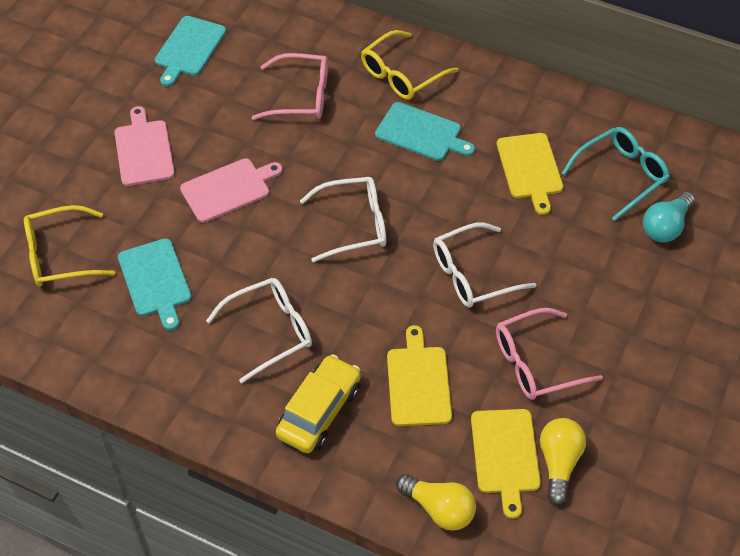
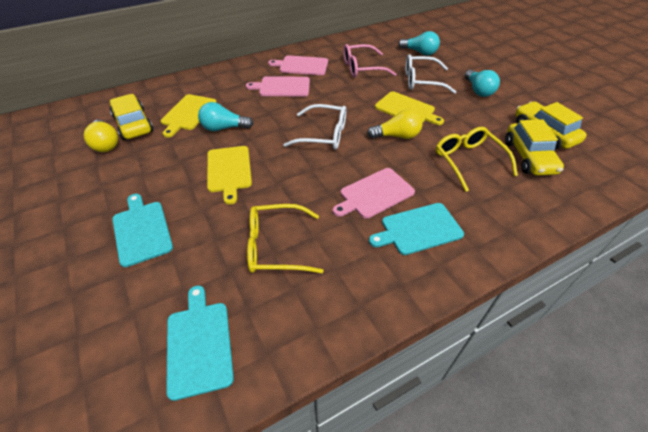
pink cutting board: [114,106,175,186] [180,158,282,223] = 2 -> [246,76,310,97] [268,55,328,75] [333,168,415,218] = 3
pink glasses: [252,53,328,120] [496,308,603,400] = 2 -> [344,44,396,77] = 1
turquoise glasses: [561,127,670,221] = 1 -> none = 0
turquoise light bulb: [643,192,695,243] = 1 -> [198,102,254,131] [399,31,440,56] [465,70,500,97] = 3
white glasses: [206,278,312,383] [300,177,386,262] [433,222,536,308] = 3 -> [283,104,346,150] [405,54,456,94] = 2
yellow car: [276,354,361,453] = 1 -> [110,94,153,140] [505,119,564,176] [515,102,587,149] = 3

